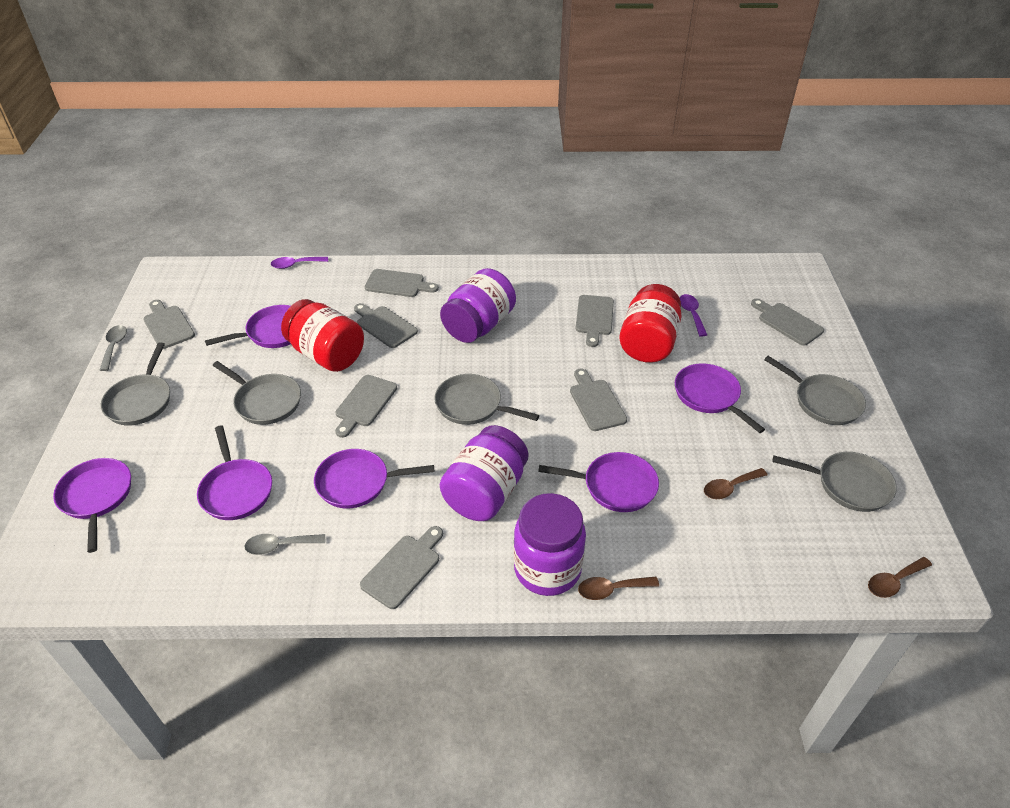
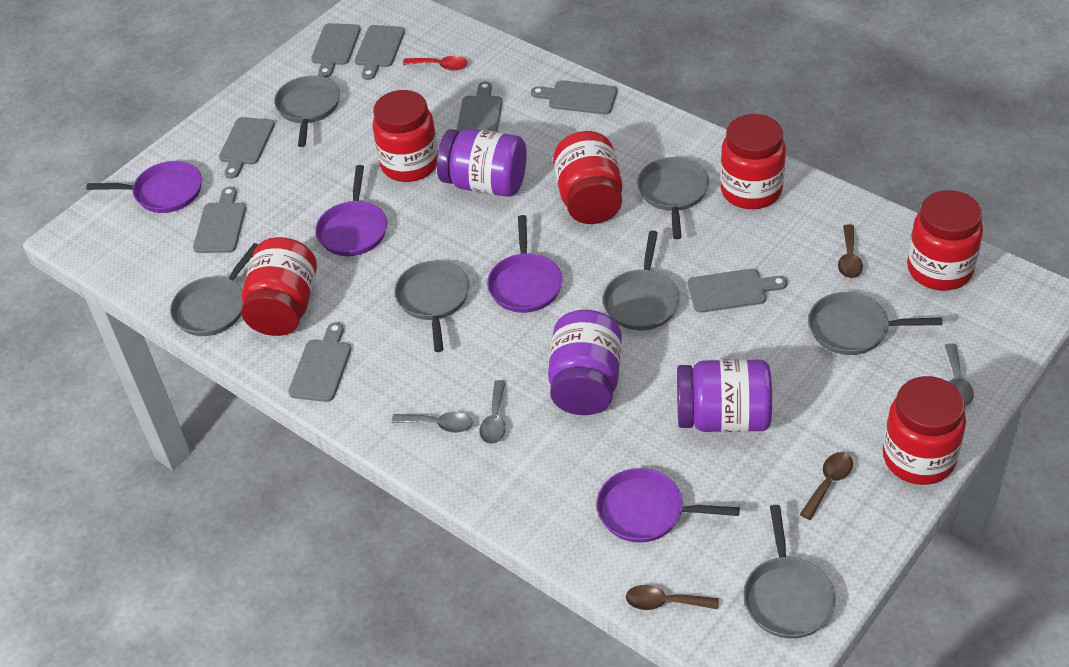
grey pan: [101,342,170,425] [213,361,301,425] [434,374,539,425] [764,356,866,425] [773,452,897,512] = 5 -> [170,243,258,336] [274,76,340,147] [394,261,469,352] [603,231,680,331] [637,157,709,239] [743,505,836,639] [808,292,942,355] = 7
grey spoon: [100,325,127,371] [244,534,325,555] = 2 -> [392,412,473,433] [479,380,506,444] [945,344,974,406] = 3
purple pan: [53,458,131,553] [197,425,272,520] [205,305,291,348] [314,449,434,508] [538,452,659,512] [675,363,765,433] = 6 -> [86,161,202,213] [315,165,387,256] [487,215,563,313] [596,468,740,543] = 4
purple spoon: [271,257,328,269] [680,294,707,337] = 2 -> none = 0
red jar: [281,299,364,372] [620,284,682,363] = 2 -> [241,237,317,336] [372,90,438,182] [553,131,622,224] [720,114,786,209] [883,376,966,485] [907,190,983,291] = 6
red spoon: none = 0 -> [403,56,467,70] = 1

